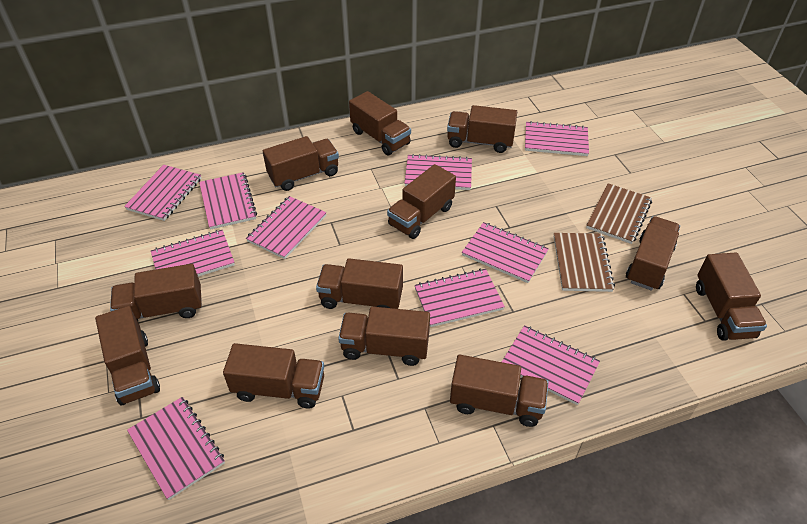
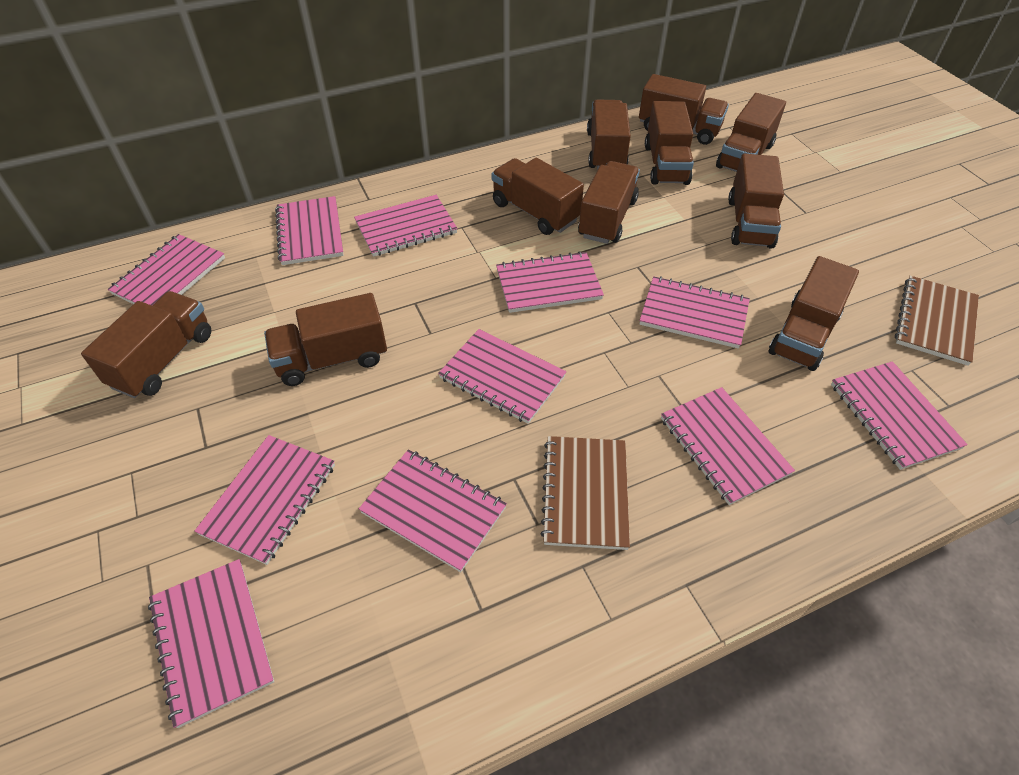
brown truck: [95,306,160,406] [110,264,202,321] [223,343,324,408] [263,136,339,191] [316,258,403,309] [338,306,430,366] [349,91,411,156] [387,164,456,239] [447,105,517,153] [450,355,549,427] [626,216,680,291] [696,253,767,341] = 12 -> [81,291,211,398] [264,293,387,386] [491,158,584,235] [578,161,640,244] [587,99,631,170] [639,74,729,145] [645,101,694,185] [716,93,786,172] [728,153,784,249] [769,256,859,371] = 10
pink notebook: [124,165,201,221] [127,397,225,500] [151,230,235,277] [199,172,257,230] [246,196,327,259] [404,154,472,190] [414,269,505,327] [462,222,549,283] [502,325,600,405] [525,121,589,156] = 10 -> [108,234,225,305] [148,559,274,728] [195,435,335,565] [275,196,343,265] [354,195,457,257] [359,449,507,572] [438,329,566,424] [496,251,604,313] [640,276,750,349] [661,387,795,505] [831,361,968,470] = 11

